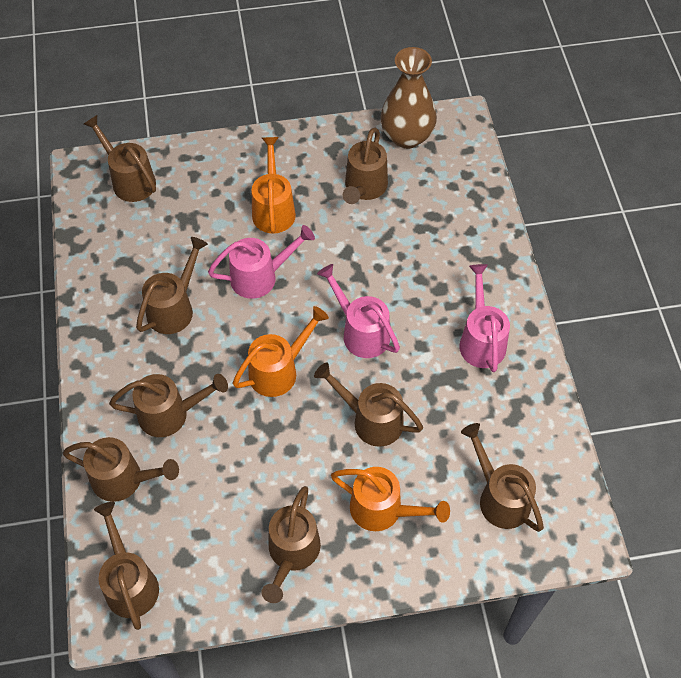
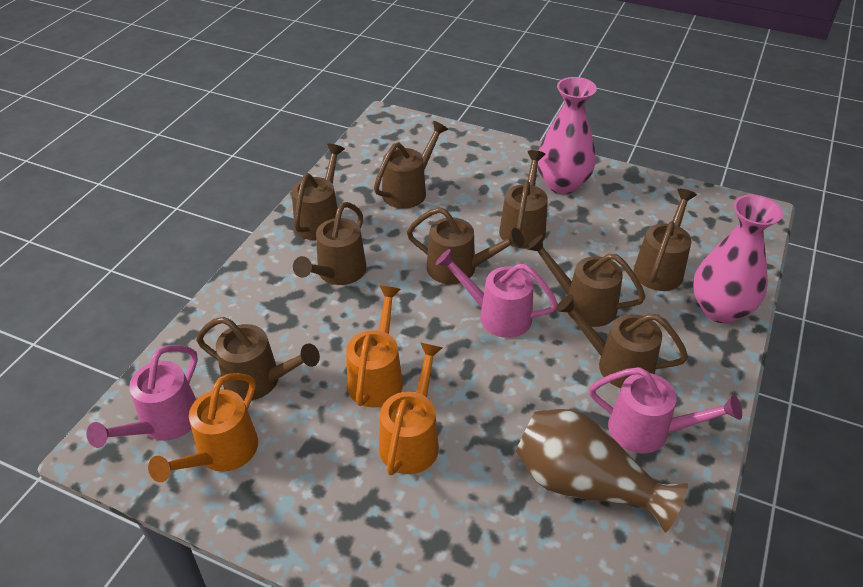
pink vase: none = 0 -> [537,77,597,194] [693,195,783,323] = 2

